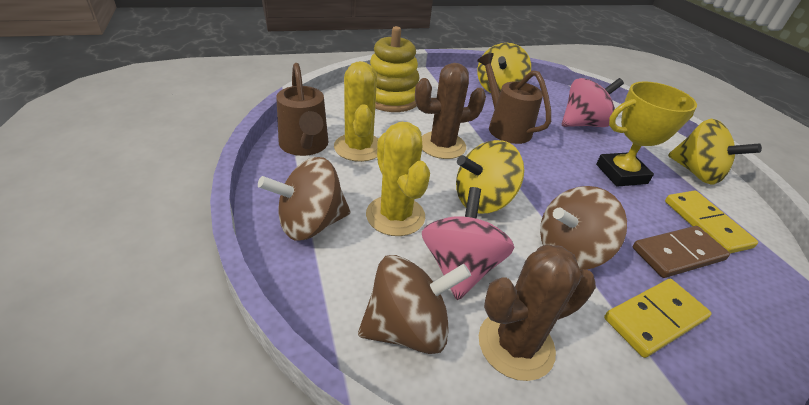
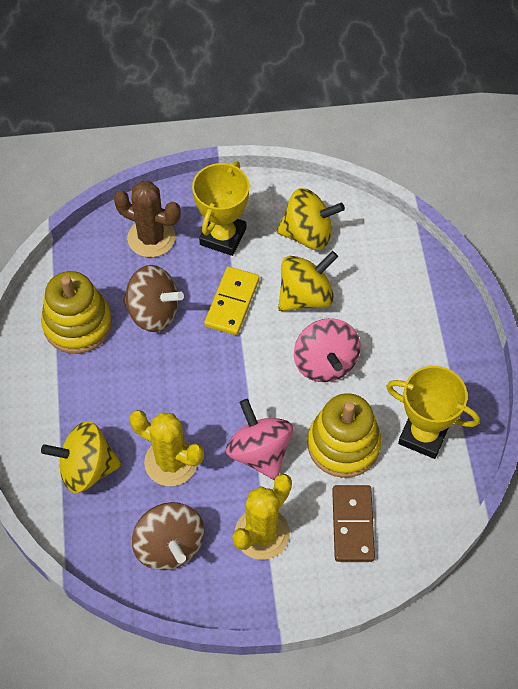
brown cactus: [415,63,486,159] [479,244,596,381] = 2 -> [114,181,181,257] = 1
brown spinning top: [258,157,351,241] [358,255,471,354] [540,186,627,270] = 3 -> [123,265,184,332] [132,502,204,570] = 2
brown watering can: [276,63,328,156] [477,53,551,144] = 2 -> none = 0
yellow domino: [604,279,712,358] [665,191,758,254] = 2 -> [204,267,259,335] = 1
yellow stacking toy: [370,26,420,112] = 1 -> [41,271,112,354] [307,393,381,478] = 2
yellow trophy: [596,81,697,187] = 1 -> [192,161,250,256] [386,366,480,459] = 2

